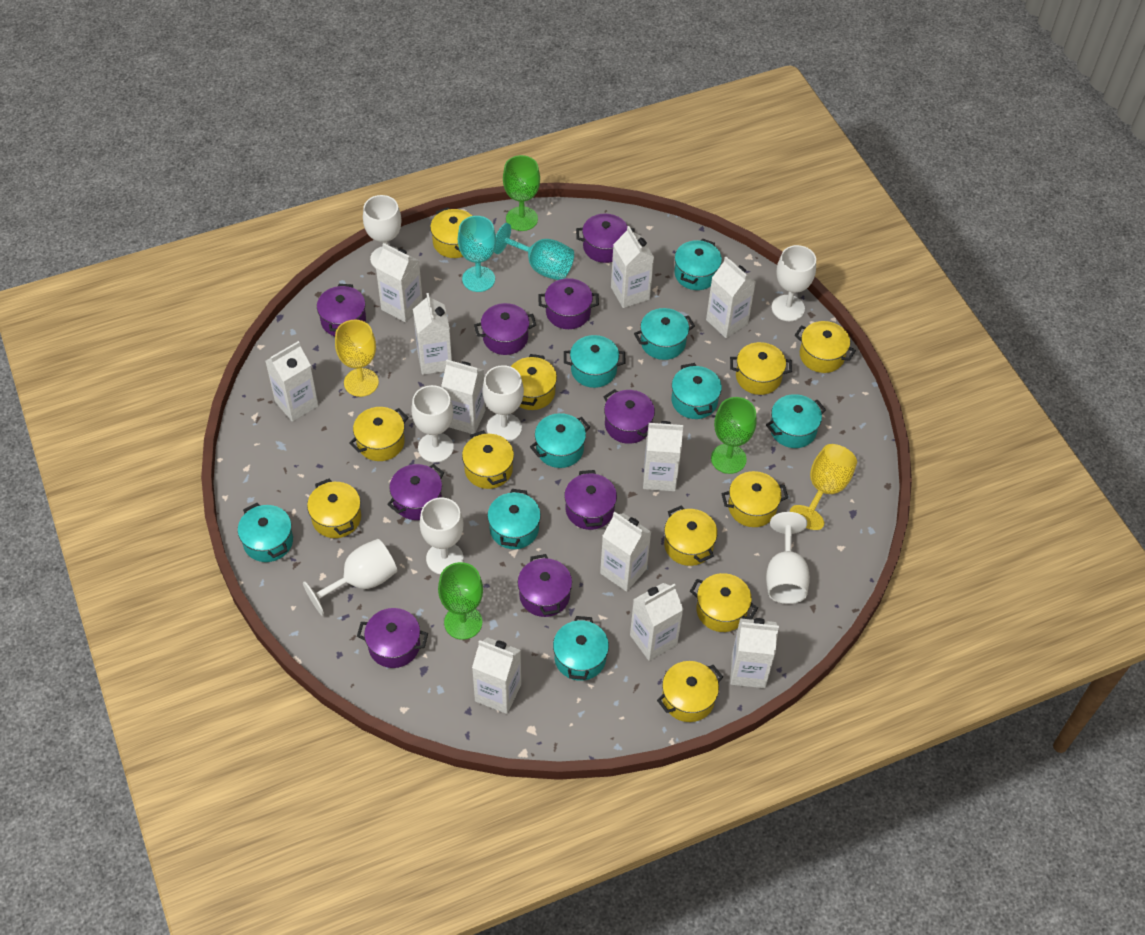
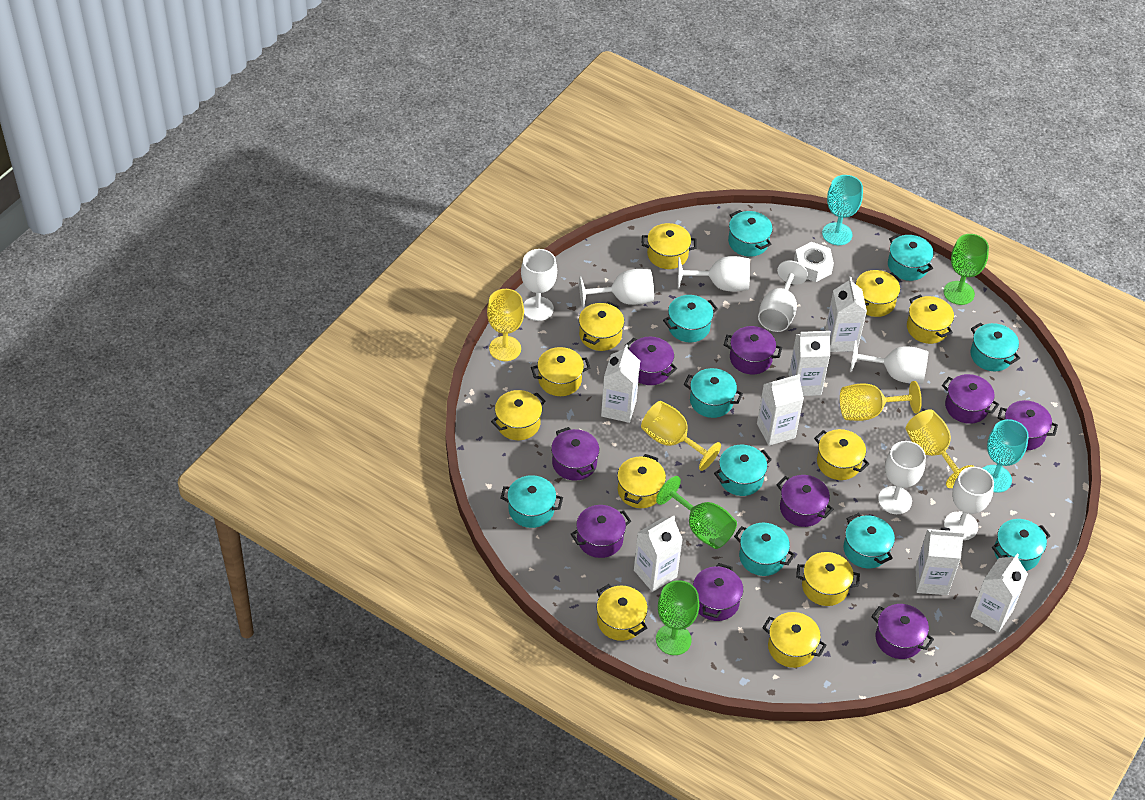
turquoise pot: [238,503,293,562] [487,489,541,549] [530,413,590,468] [553,616,609,681] [564,335,626,388] [634,308,695,360] [672,363,722,419] [674,238,722,290] [766,394,826,448] = 9 -> [500,475,563,528] [663,295,718,342] [684,368,743,418] [714,445,772,496] [728,210,773,257] [734,523,795,576] [843,513,895,569] [888,234,934,281] [970,322,1020,371] [992,519,1050,571] = 10
white carton: [265,341,318,422] [375,243,423,322] [413,293,452,375] [441,360,485,434] [472,637,521,714] [600,512,651,592] [611,226,654,308] [630,583,684,661] [643,421,683,491] [706,256,756,338] [730,618,779,688] = 11 -> [601,345,640,423] [634,516,683,592] [757,374,804,446] [789,331,831,396] [825,277,867,352] [915,527,964,595] [971,553,1028,633] = 7
white nut: none = 0 -> [794,242,834,282] = 1
yellow goblet: [335,320,379,397] [790,444,857,530] = 2 -> [487,289,524,361] [641,401,721,471] [840,381,922,421] [906,409,974,488] = 4

